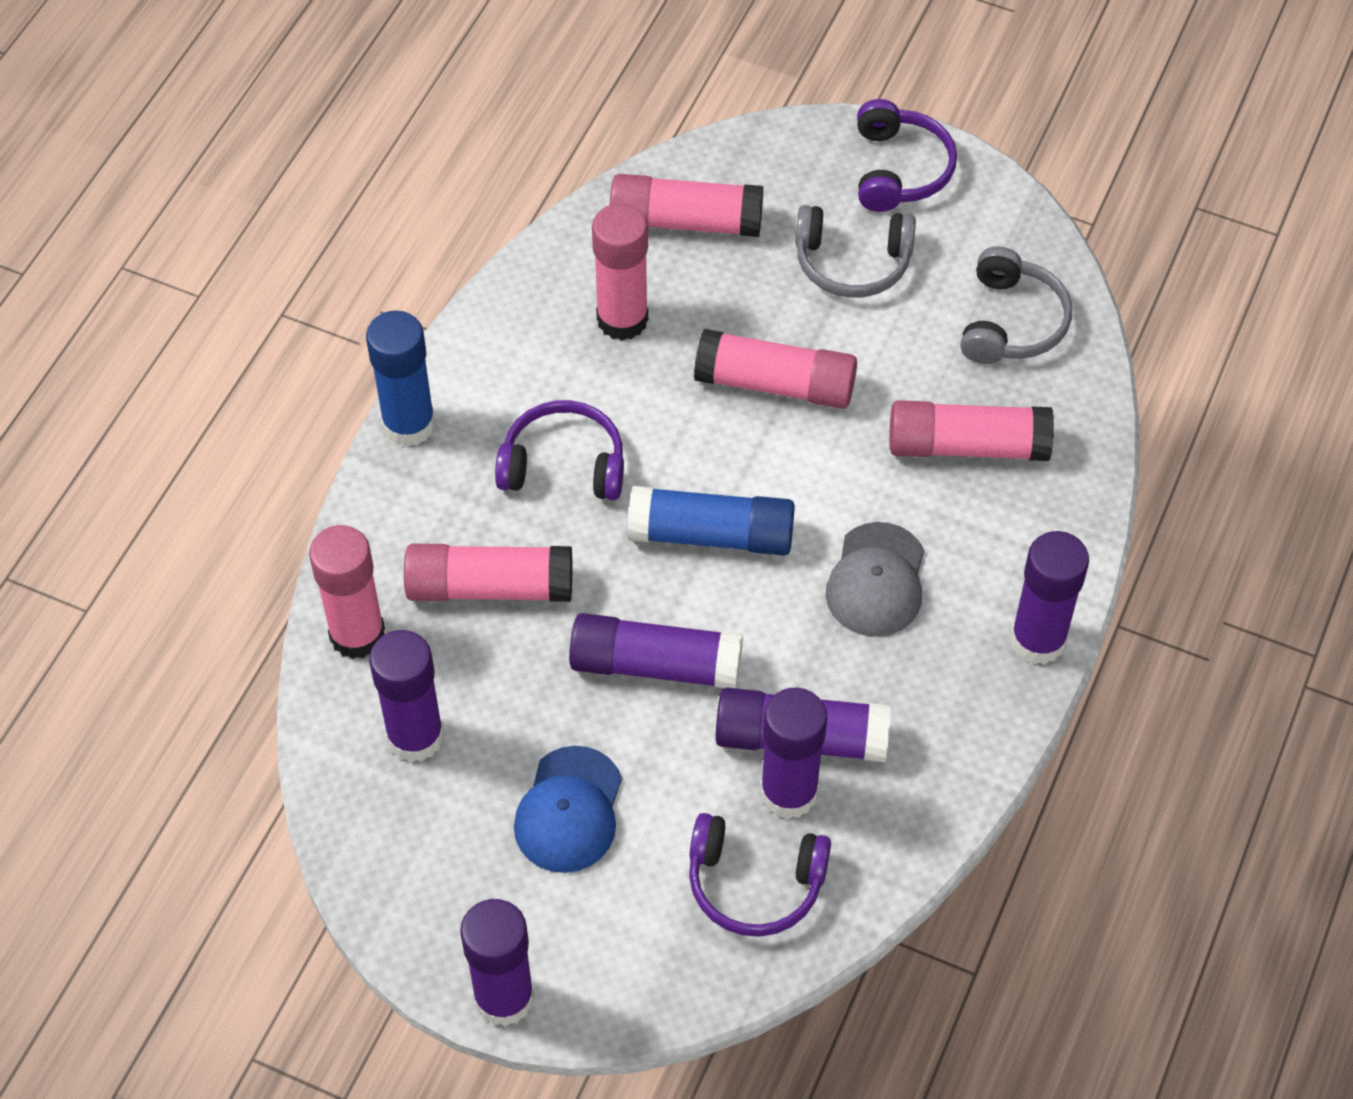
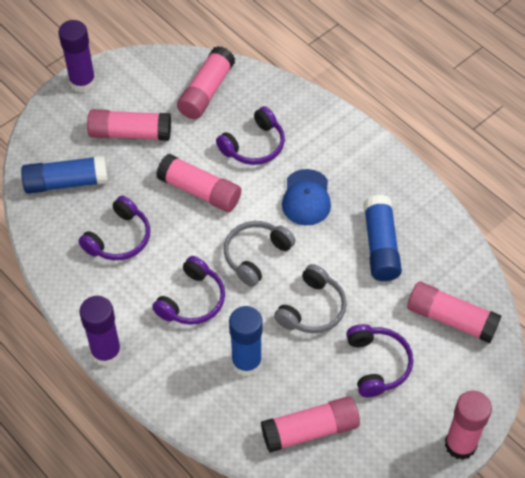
blue glue stick: [366,311,436,447] [627,486,795,556] = 2 -> [21,155,108,194] [229,306,263,377] [363,194,402,281] = 3
grey cap: [826,522,924,637] = 1 -> none = 0
purple glue stick: [369,630,444,762] [460,899,535,1027] [569,613,743,688] [715,688,891,762] [760,688,827,819] [1010,531,1089,665] = 6 -> [58,20,96,93] [79,296,122,367] = 2
purple headphones: [495,400,624,500] [689,813,831,937] [857,99,957,212] = 3 -> [78,196,150,260] [152,256,225,325] [216,106,285,165] [346,324,413,397] = 4

